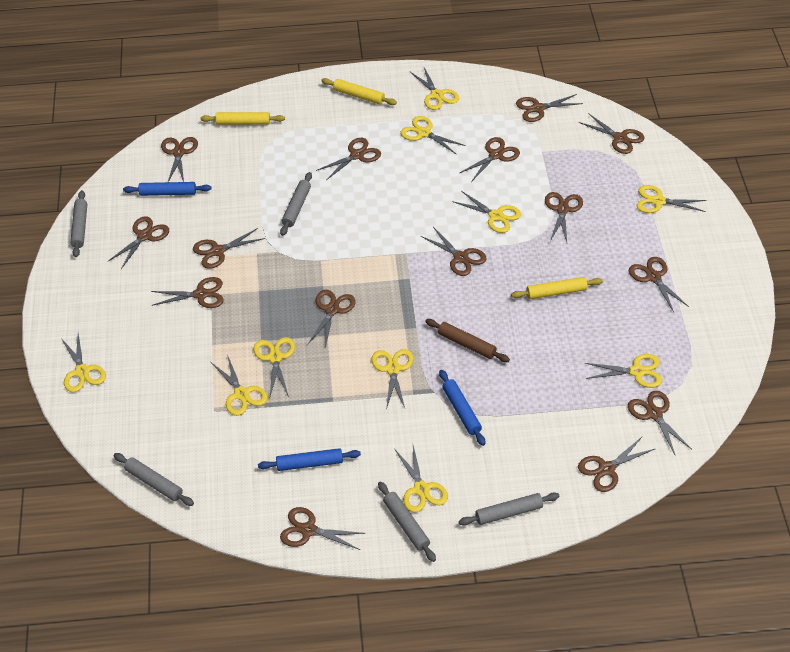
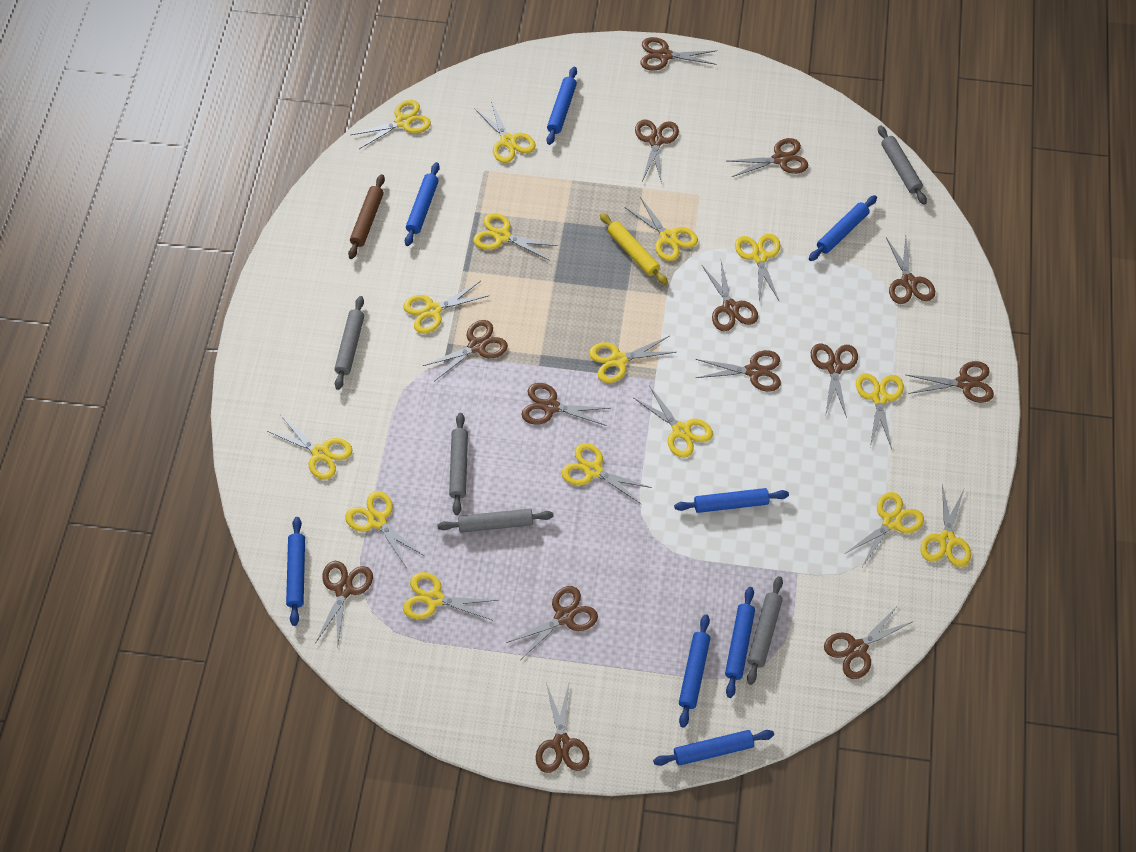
blue rolling pin: [123,182,211,196] [258,448,361,471] [439,370,485,446] = 3 -> [286,517,305,626] [405,162,440,246] [547,67,577,145] [653,730,774,766] [674,488,789,513] [679,614,710,728] [725,587,755,698] [809,195,877,261] = 8
brown scissors: [107,216,169,269] [151,277,224,308] [161,137,198,182] [193,228,265,269] [280,507,366,550] [308,290,356,348] [316,138,381,180] [421,227,487,276] [460,137,520,182] [516,94,583,122] [545,192,583,242] [578,436,655,492] [579,113,645,154] [628,391,691,455] [629,257,689,312] = 15 -> [315,561,373,649] [423,320,508,381] [506,586,598,659] [521,383,610,426] [536,683,590,773] [635,120,679,183] [640,37,717,71] [696,350,781,392] [702,261,758,331] [728,138,808,177] [811,344,858,418] [824,605,912,679] [886,237,935,304] [907,361,994,403] = 14
yellow rolling pin: [201,112,285,125] [321,78,397,105] [511,277,603,299] = 3 -> [600,213,668,285] = 1
yellow scissors: [61,333,106,392] [211,354,268,416] [253,337,295,397] [371,349,413,410] [395,445,448,513] [400,116,466,155] [410,68,459,110] [452,191,521,233] [585,354,662,388] [637,185,707,213] = 10 -> [267,416,352,480] [345,491,423,567] [351,100,431,149] [403,281,488,334] [403,572,498,620] [473,213,558,261] [474,101,536,163] [562,443,652,504] [589,336,676,383] [626,197,698,261] [634,385,713,458] [735,234,780,302] [844,492,924,567] [856,373,904,449] [920,484,971,567] = 15

